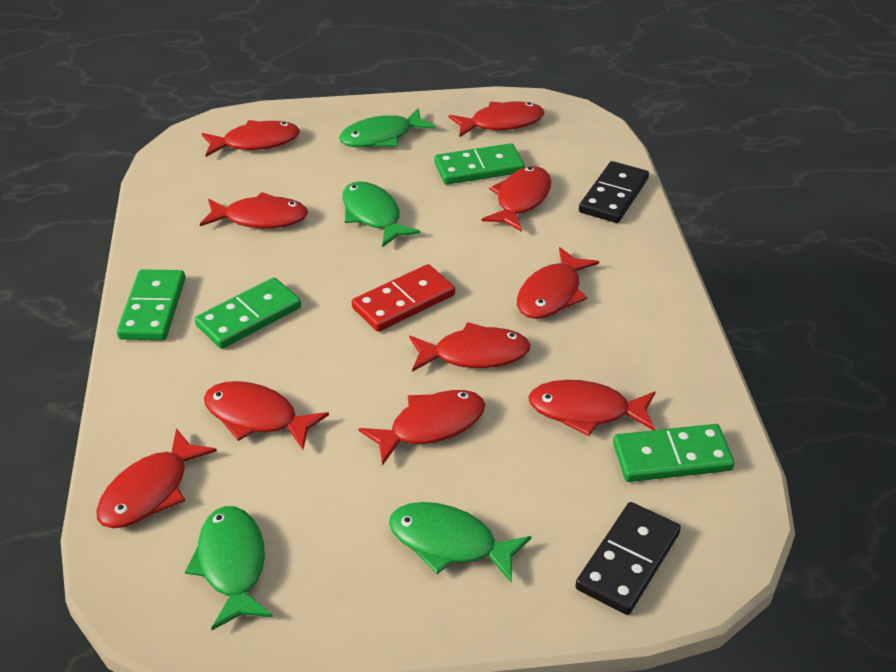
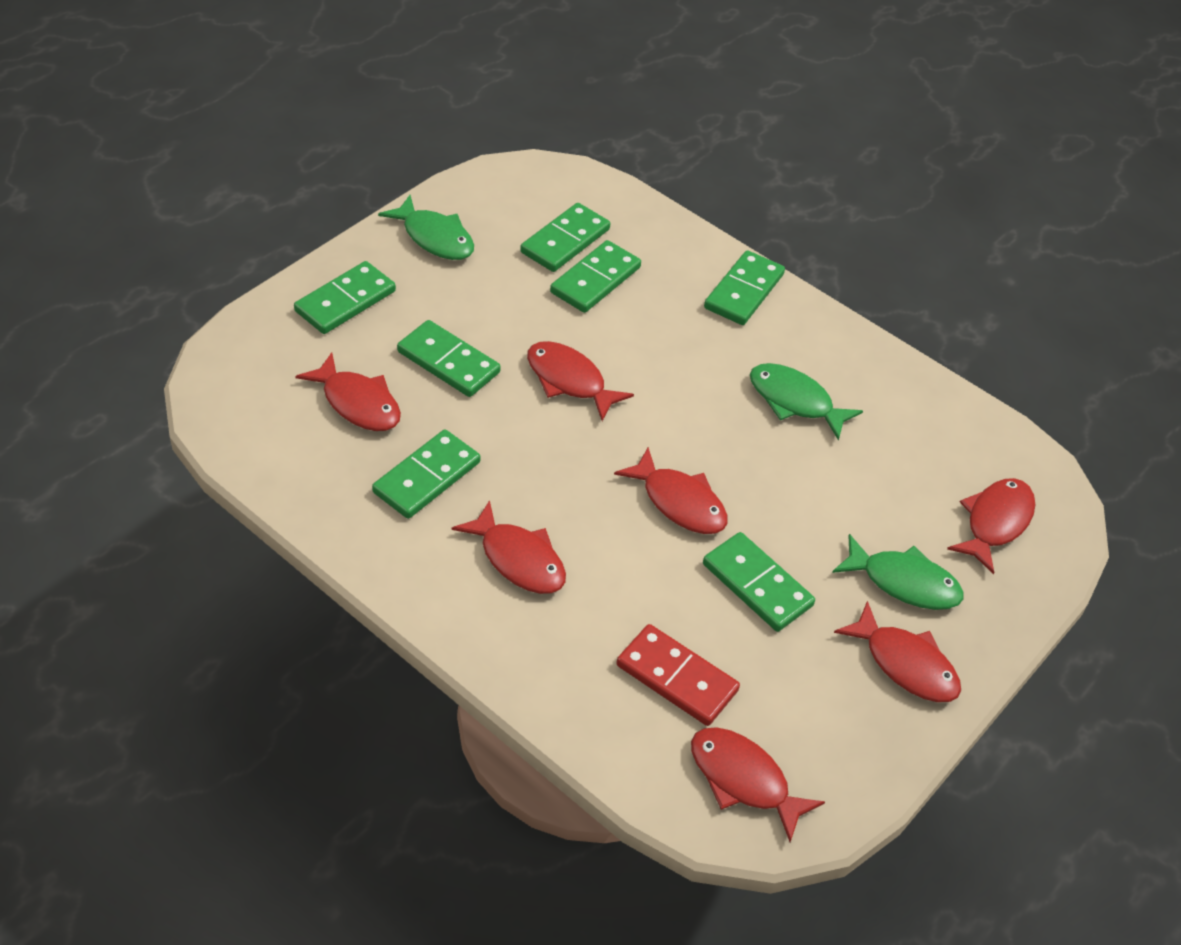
black domino: [576,502,681,615] [579,161,649,223] = 2 -> none = 0
green domino: [117,269,186,340] [195,278,301,349] [434,143,525,185] [613,424,735,482] = 4 -> [294,261,396,334] [372,430,480,519] [397,320,501,397] [520,203,610,272] [550,240,641,313] [703,532,815,632] [704,250,785,325] = 7
green fish: [185,506,273,630] [339,108,436,147] [342,181,421,247] [389,502,531,583] = 4 -> [378,195,474,260] [750,363,863,441] [832,534,964,610] = 3
red fish: [96,428,217,528] [200,192,308,228] [202,120,300,157] [204,381,329,449] [358,390,485,466] [409,322,531,372] [448,102,544,138] [482,166,551,232] [517,247,599,319] [528,380,655,436] = 10 -> [295,352,401,431] [452,500,566,594] [527,341,634,421] [614,447,728,534] [691,727,825,842] [834,601,961,702] [947,478,1036,574] = 7

